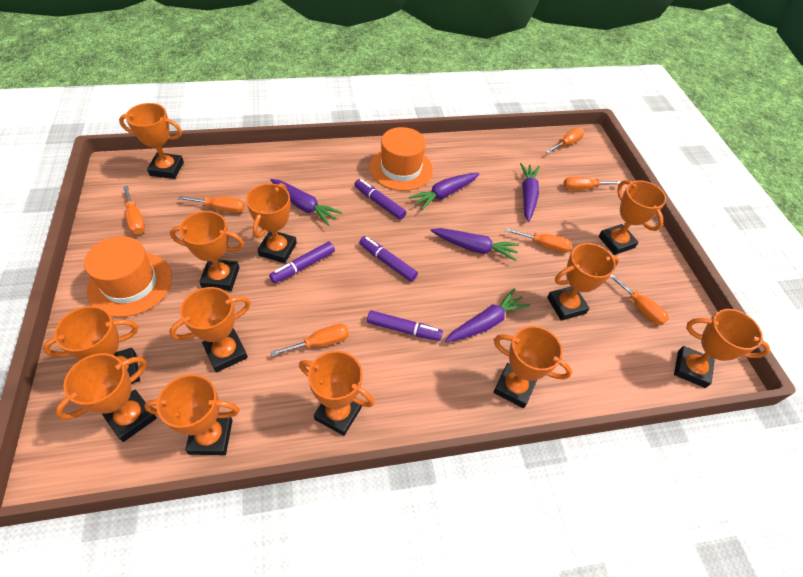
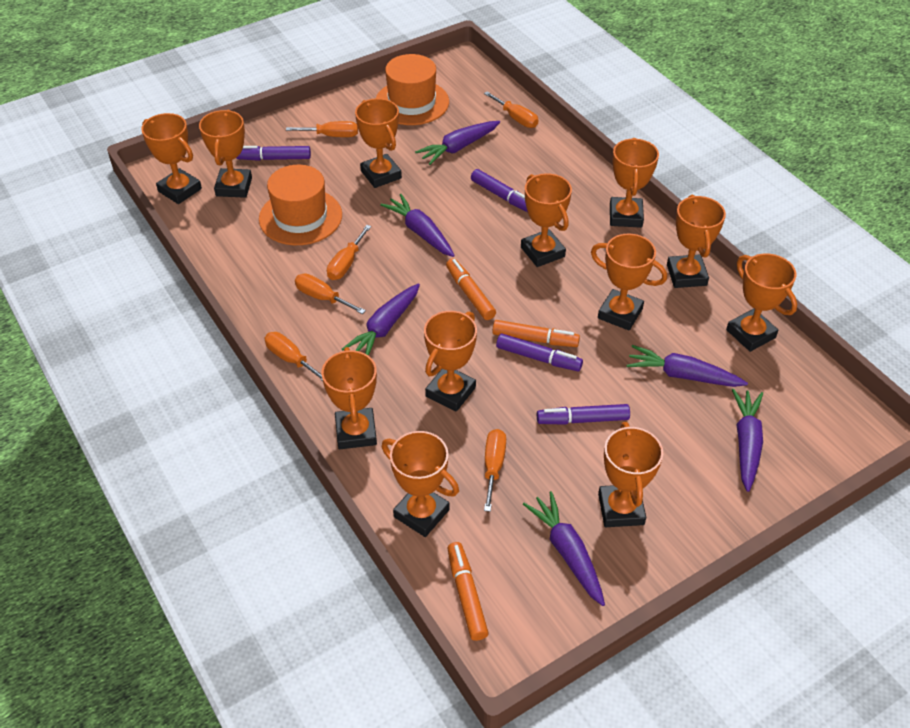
orange marker: none = 0 -> [446,258,496,320] [447,542,489,641] [492,320,580,347] = 3
orange screwdriver: [123,186,145,234] [178,196,245,213] [271,324,349,356] [506,228,572,253] [545,127,585,154] [563,177,621,190] [610,274,669,325] = 7 -> [265,332,323,381] [286,121,358,137] [295,274,366,314] [327,225,371,280] [484,91,539,128] [484,429,506,512] = 6
purple carrot: [270,179,343,226] [409,173,480,211] [431,228,519,261] [445,289,530,342] [520,163,540,222] = 5 -> [342,283,420,356] [380,194,455,257] [415,121,500,165] [523,491,605,606] [626,345,748,387] [732,389,763,492] = 6

